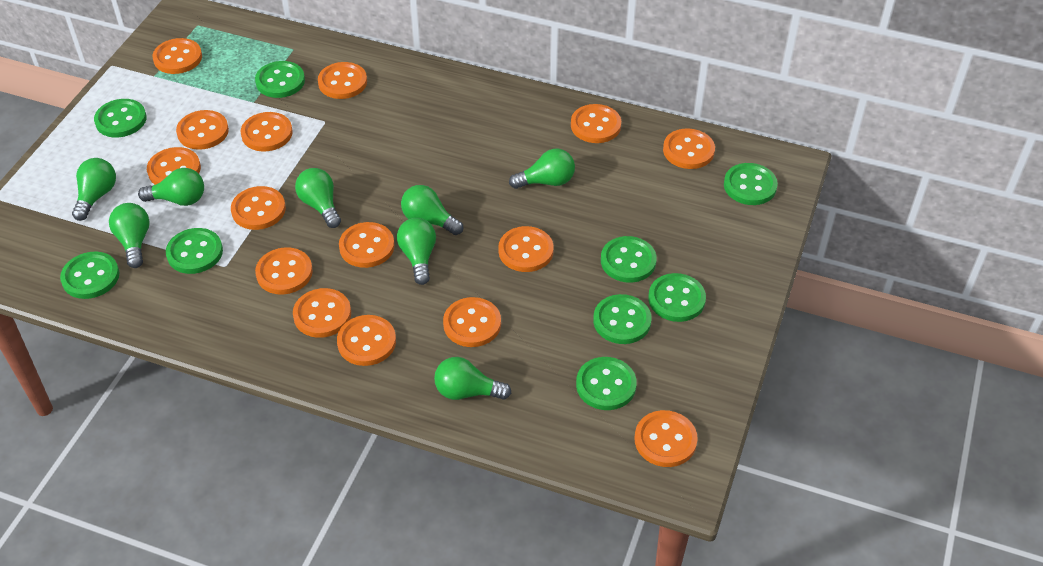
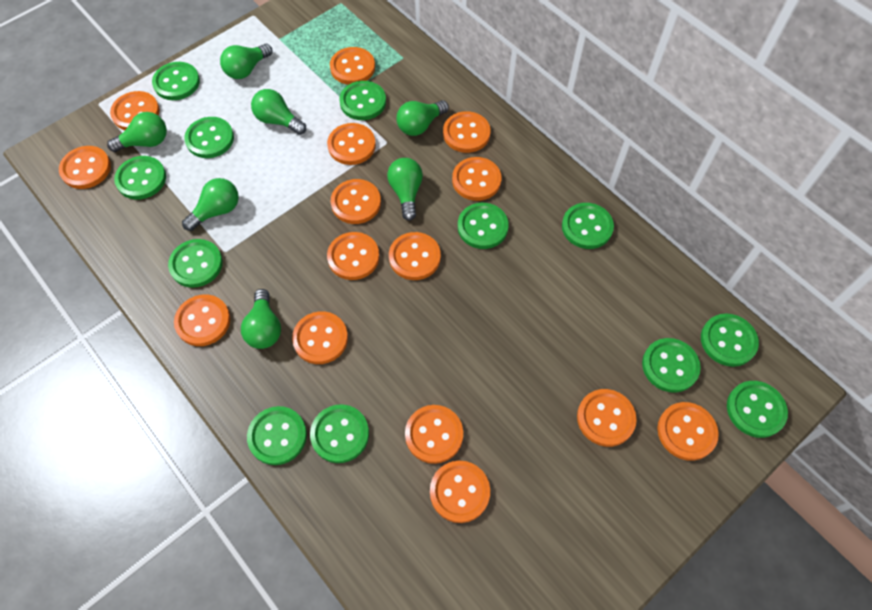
green button: [60,251,119,299] [94,99,147,138] [166,228,223,274] [255,61,305,98] [576,357,637,410] [593,294,651,344] [601,236,657,283] [648,273,706,322] [724,163,778,205] = 9 -> [114,156,166,200] [152,62,200,100] [168,239,223,288] [184,117,234,158] [247,406,307,465] [310,404,369,463] [339,81,386,120] [458,203,509,249] [562,203,614,249] [642,338,701,393] [701,314,759,367] [727,381,788,438] = 12
green light bulb: [72,158,116,221] [109,203,150,268] [138,168,204,206] [295,168,341,228] [397,218,436,285] [401,185,463,235] [434,357,511,400] [509,149,575,189] = 8 -> [107,112,167,152] [182,178,239,231] [220,44,272,79] [241,289,281,349] [251,89,306,135] [387,158,423,221] [397,100,449,136] = 7

